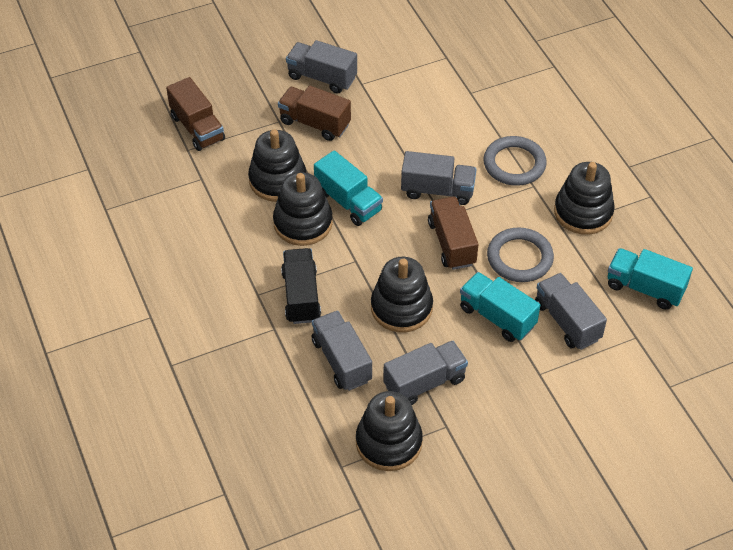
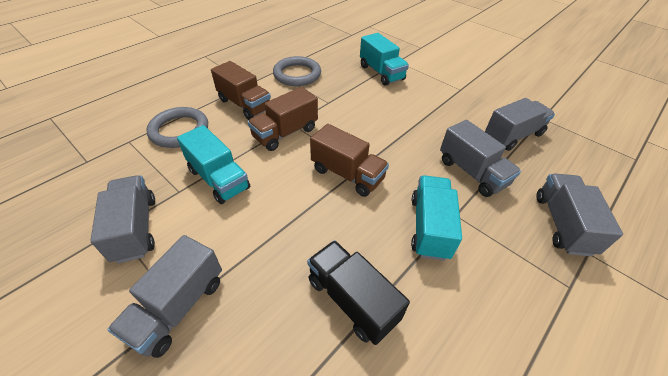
black stacking toy: [248,129,306,202] [273,172,333,246] [356,391,423,471] [371,257,433,332] [554,162,615,235] = 5 -> none = 0

